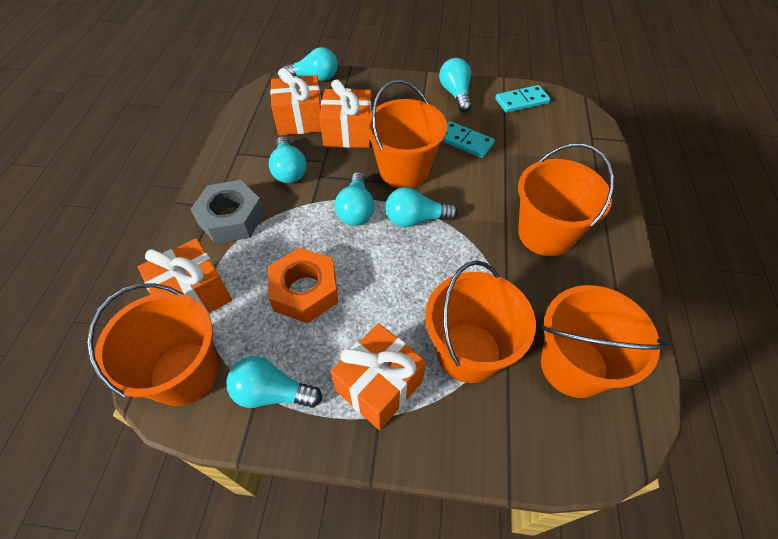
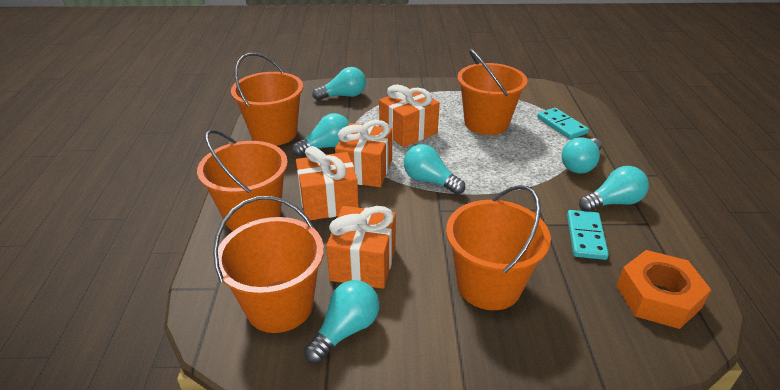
grey nut: [190,180,265,244] = 1 -> none = 0

